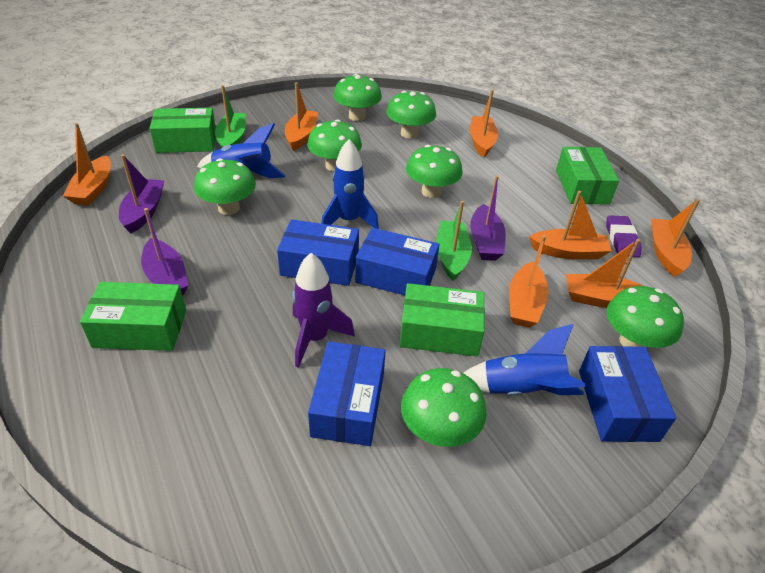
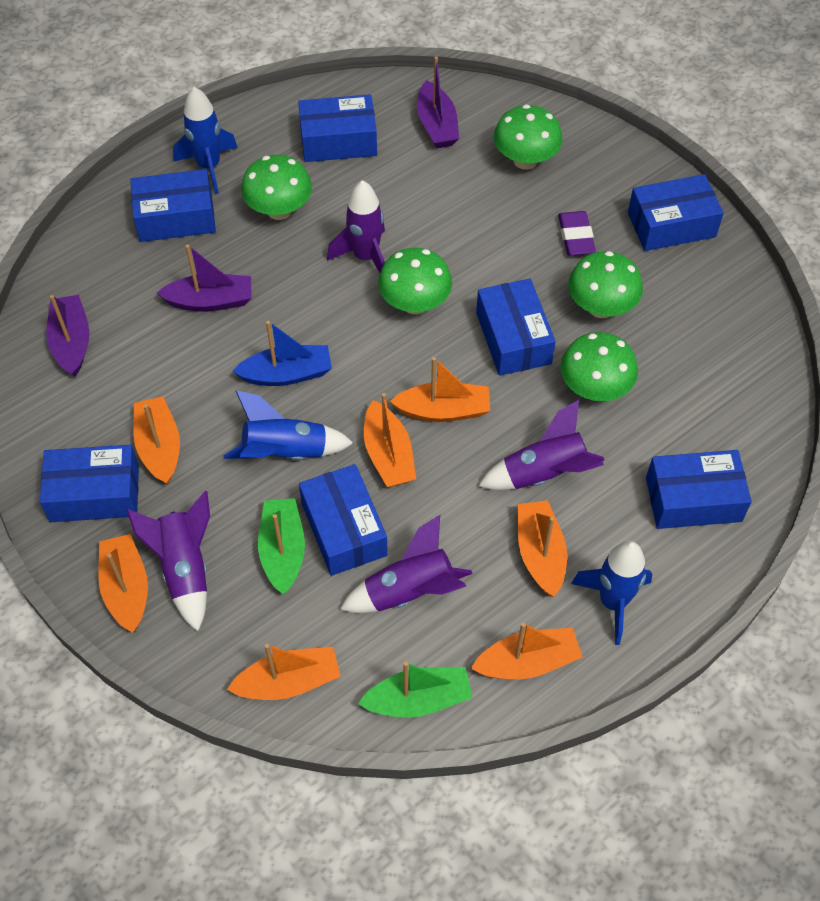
blue boat: none = 0 -> [233,321,332,386] = 1
blue box: [277,219,359,286] [308,341,386,446] [355,228,439,295] [579,346,676,442] = 4 -> [40,445,139,522] [130,169,216,242] [298,94,377,162] [299,464,388,576] [476,279,556,376] [628,174,724,251] [646,450,752,529] = 7
green box: [80,282,186,351] [149,108,216,153] [400,283,485,356] [556,147,619,205] = 4 -> none = 0
green mushroom: [194,158,256,215] [307,119,362,171] [333,74,382,121] [386,91,436,139] [401,368,487,447] [406,145,462,198] [607,286,684,348] = 7 -> [241,155,312,220] [378,248,452,314] [494,104,563,170] [560,332,638,401] [568,251,643,318] = 5
purple rocket: [292,253,355,368] = 1 -> [126,491,210,632] [327,180,385,273] [340,515,473,613] [478,400,604,490] = 4

